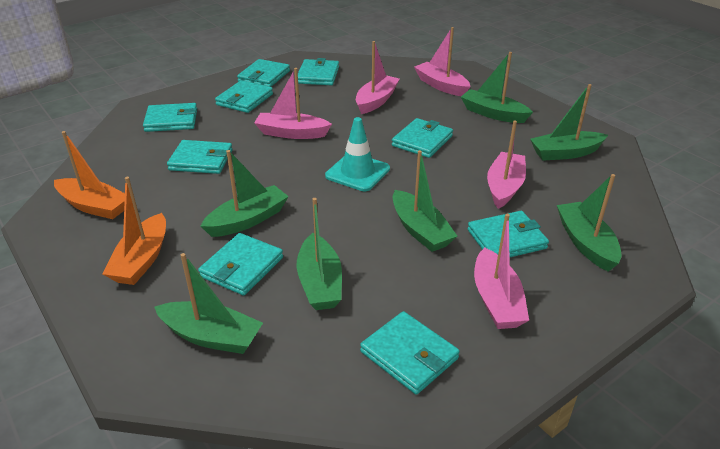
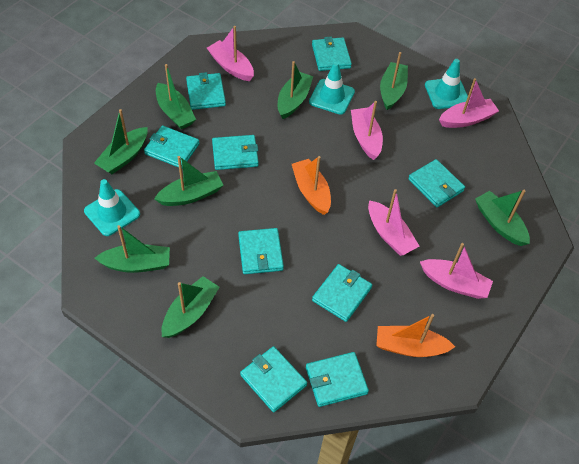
green boat: [154,253,263,354] [201,150,289,237] [297,198,342,310] [393,150,457,252] [461,52,533,123] [530,84,608,161] [557,174,622,272] = 7 -> [94,109,148,174] [95,225,170,273] [154,156,223,206] [156,64,196,129] [161,276,220,338] [278,61,313,119] [380,52,408,110] [475,190,530,246] = 8
turquoise traffic cone: [325,117,390,191] = 1 -> [84,179,140,236] [309,62,355,115] [425,59,468,109] = 3

